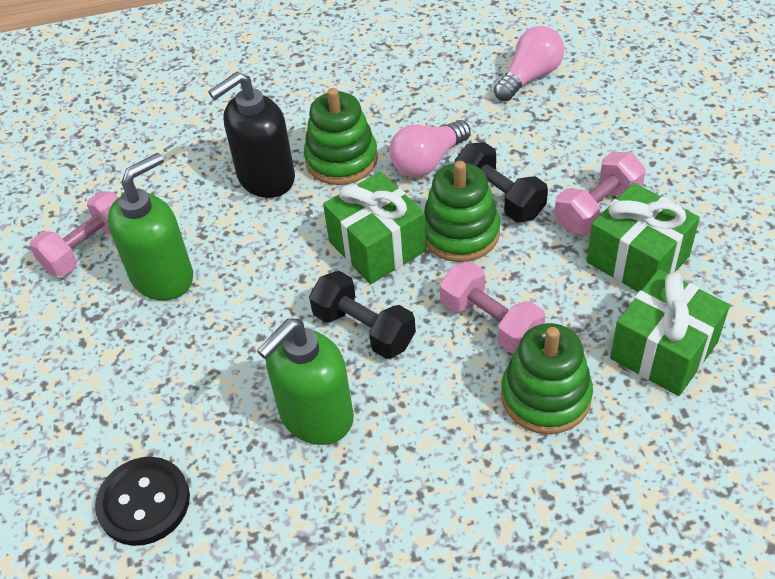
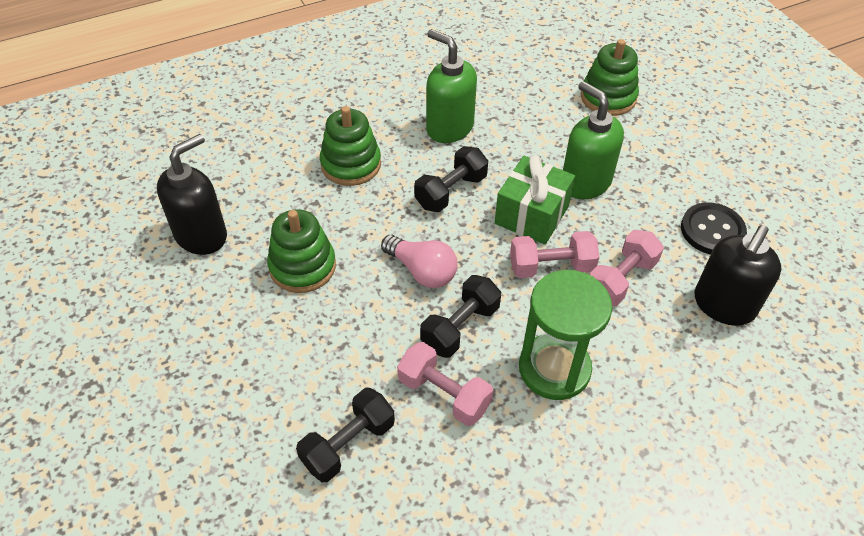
black dumbbell: [309,271,416,359] [455,142,548,222] = 2 -> [296,388,395,482] [414,146,488,212] [420,275,501,358] = 3
black soap dispenser: [208,72,295,198] = 1 -> [157,134,227,255] [695,225,781,326] = 2
green gift: [323,172,427,284] [587,183,700,292] [610,269,730,396] = 3 -> [495,155,575,245] = 1
green hourglass: none = 0 -> [519,270,612,400] = 1
pink light bulb: [389,120,471,177] [494,26,564,101] = 2 -> [381,235,457,288] = 1

